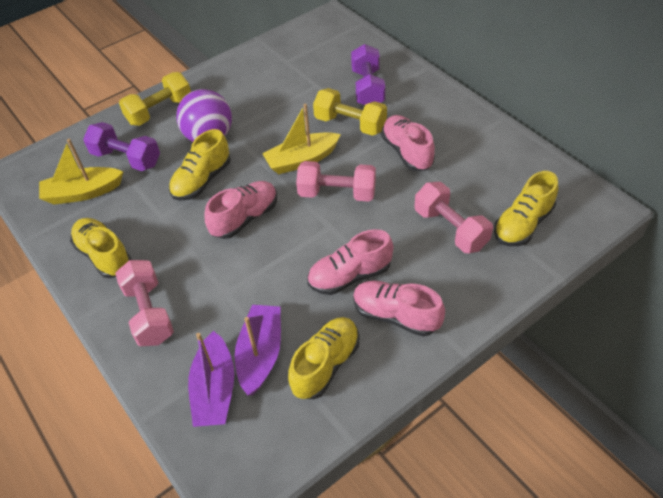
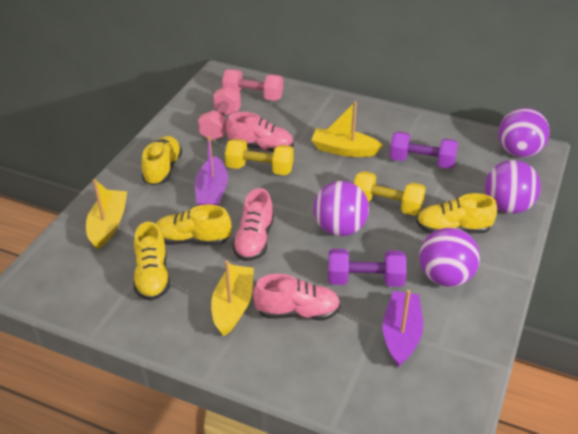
pink dumbbell: [115,260,174,346] [296,161,376,201] [415,182,493,253] = 3 -> [198,86,241,140] [222,69,283,101] = 2
pink shoe: [204,181,277,239] [307,229,393,295] [353,281,445,336] [381,115,435,171] = 4 -> [226,112,294,152] [232,188,274,261] [253,274,341,320] = 3
purple ball: [176,89,232,142] = 1 -> [313,181,369,236] [419,227,480,287] [485,160,541,214] [498,108,550,157] = 4
yellow boat: [39,139,123,205] [262,104,341,174] = 2 -> [86,179,127,250] [211,260,254,336] [312,101,383,157] = 3

